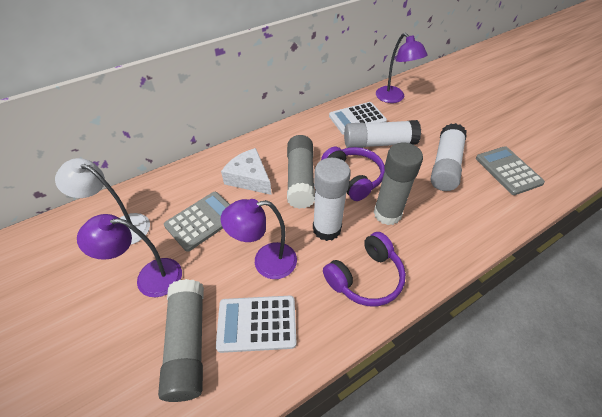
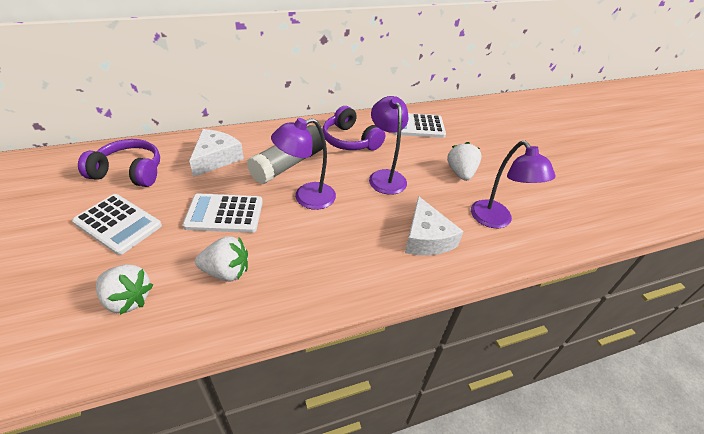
grey calculator: [164,192,230,252] [476,146,545,195] = 2 -> none = 0
grey glue stick: [158,279,204,402] [287,135,315,209] [374,143,423,225] = 3 -> [247,125,323,184] = 1
white calculator: [216,296,297,353] [329,102,387,135] = 2 -> [72,194,162,255] [183,193,263,233] [393,113,446,138] = 3
white cheese: [221,148,272,195] = 1 -> [189,129,244,177] [405,196,464,255] = 2
white glue stick: [313,158,351,241] [344,120,421,148] [431,123,467,191] = 3 -> none = 0
white lamp: [55,158,150,245] = 1 -> none = 0
white strawberry: none = 0 -> [96,265,153,315] [195,236,248,282] [447,142,482,181] = 3

